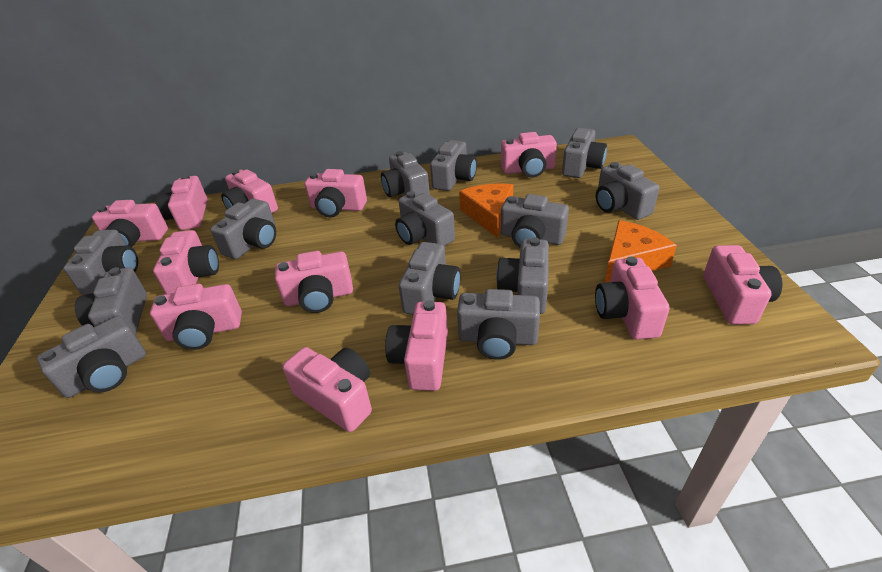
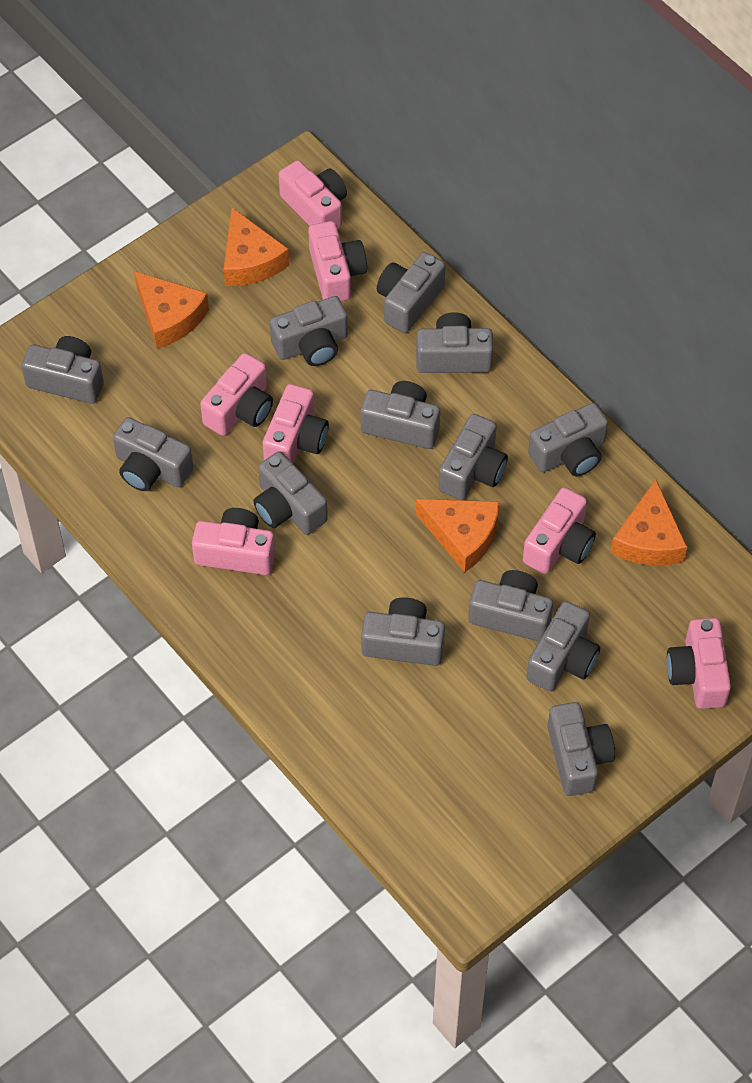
orange cheese: [459,183,513,238] [605,220,677,283] = 2 -> [134,271,209,349] [224,208,289,286] [416,499,500,572] [611,479,687,565] = 4
pink camera: [92,200,168,247] [150,284,242,350] [153,230,219,294] [156,175,208,230] [221,169,278,213] [275,251,353,313] [282,347,372,432] [305,169,367,217] [385,300,448,391] [501,132,557,177] [595,256,670,340] [703,245,782,324] = 12 -> [192,508,275,575] [200,353,273,436] [263,384,329,464] [279,160,347,229] [308,221,367,301] [523,487,596,574] [666,618,731,709] = 7

